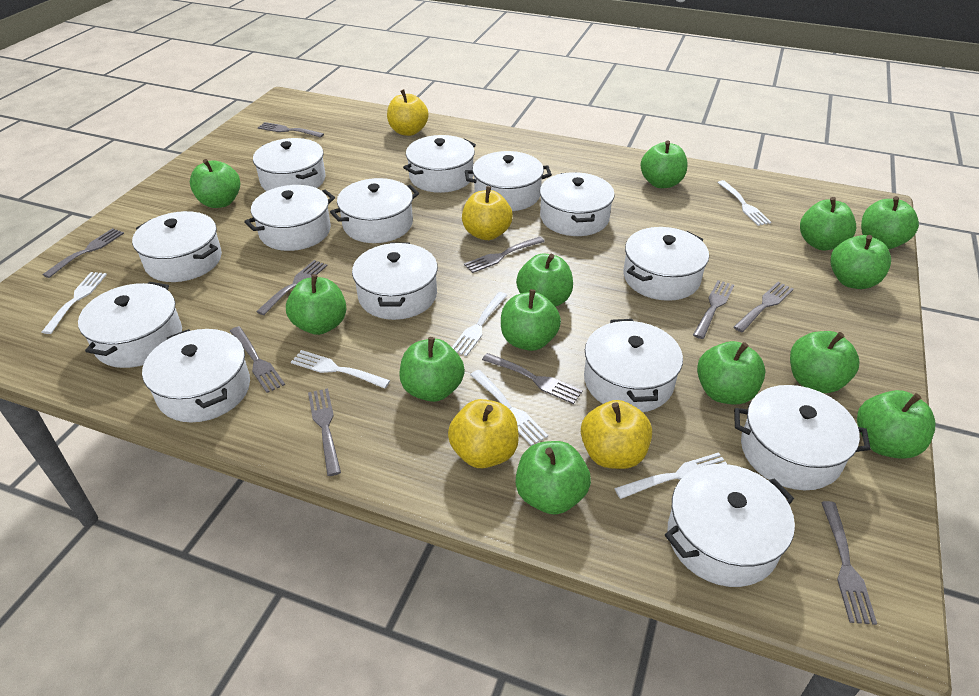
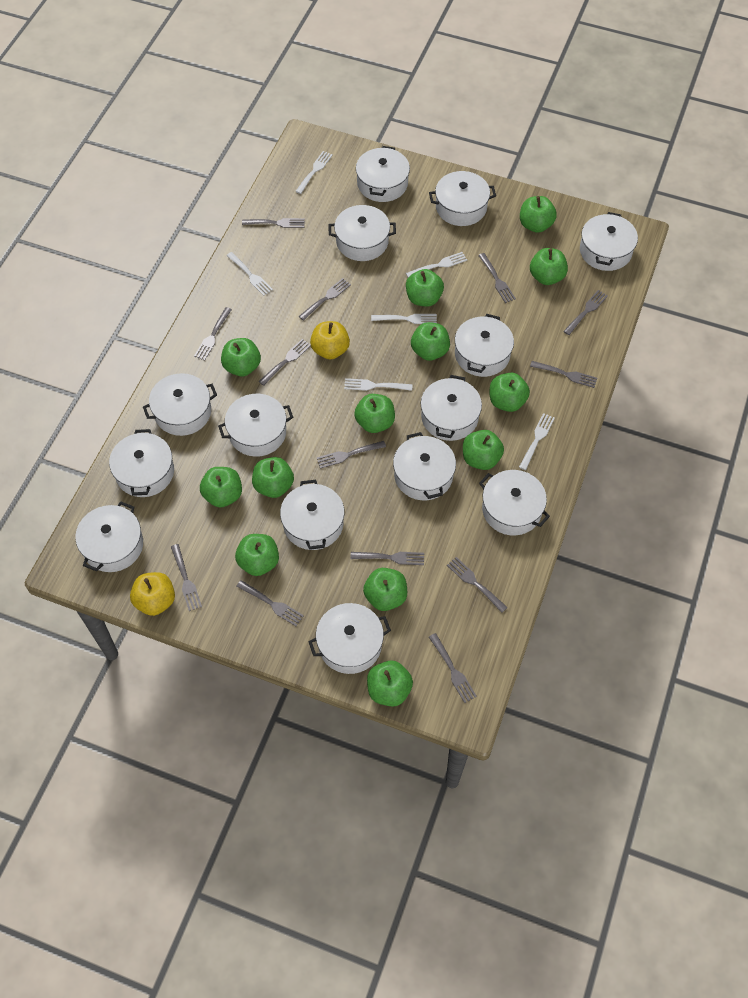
grey fork: [42,228,124,278] [230,326,285,393] [256,260,327,315] [258,122,324,138] [308,388,341,476] [464,237,544,273] [482,353,583,404] [693,280,734,339] [733,282,794,332] [821,501,877,625] = 10 -> [171,544,202,611] [194,307,232,361] [236,580,304,626] [242,218,305,228] [259,339,311,386] [299,278,351,321] [317,441,386,469] [350,552,424,565] [429,633,477,703] [447,557,508,613] [478,253,516,303] [530,361,597,388] [563,290,608,335] = 13
yellow apple: [387,89,429,136] [448,399,519,468] [462,186,513,240] [581,400,652,469] = 4 -> [130,572,175,616] [310,321,350,360] = 2

